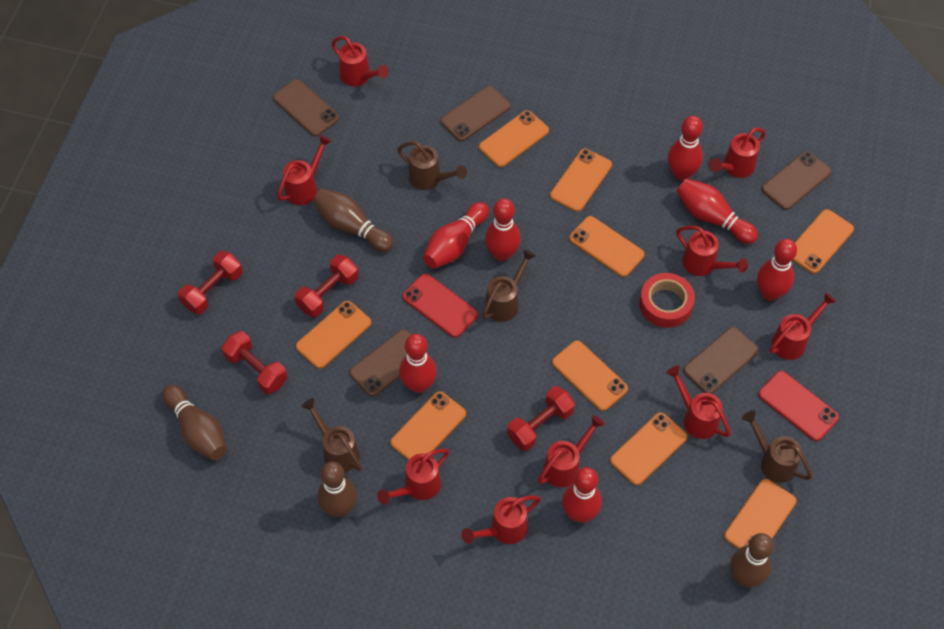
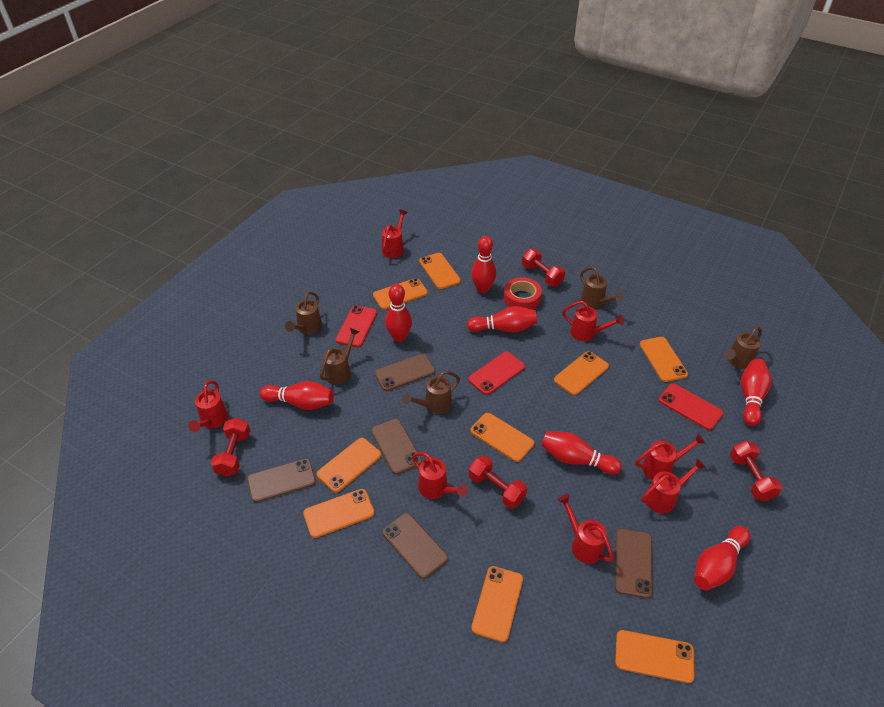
brown bowling pin: [162,384,227,460] [313,188,394,252] [318,462,357,517] [730,533,774,587] = 4 -> none = 0
brown watering can: [301,398,362,472] [397,141,467,190] [482,249,536,322] [742,410,812,483] = 4 -> [285,291,322,335] [320,328,360,385] [402,371,460,414] [580,267,624,308] [724,327,762,369] = 5
red phone: [402,274,478,338] [758,371,839,441] = 2 -> [335,305,377,347] [468,351,525,395] [658,383,723,430] = 3
red watering can: [277,135,332,205] [331,36,389,86] [377,448,449,505] [461,496,540,544] [538,415,604,487] [666,366,731,439] [676,226,748,276] [709,127,766,178] [769,292,836,360] = 9 -> [188,381,228,432] [382,209,408,258] [412,452,468,499] [558,494,614,564] [562,301,624,341] [636,434,706,480] [641,458,706,514] = 7

